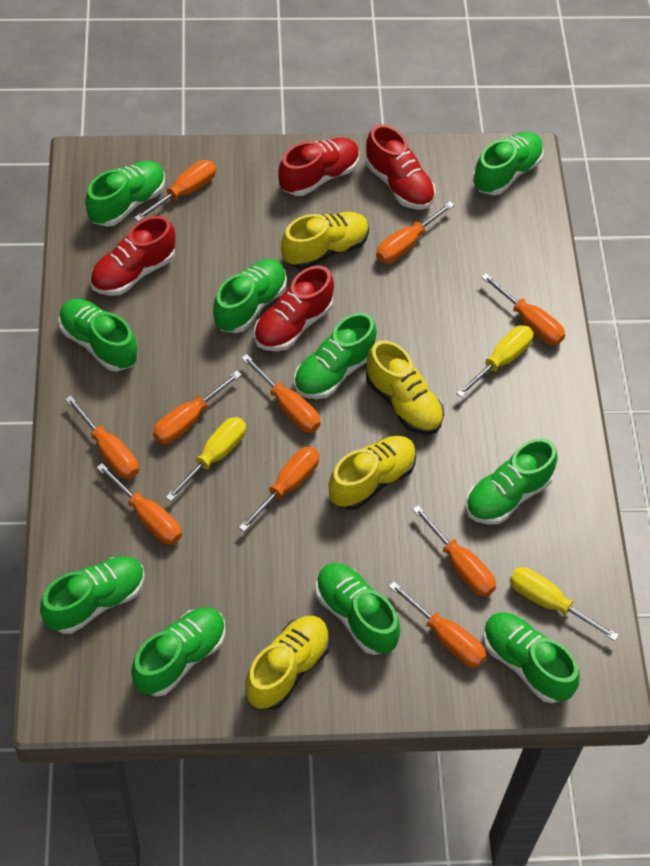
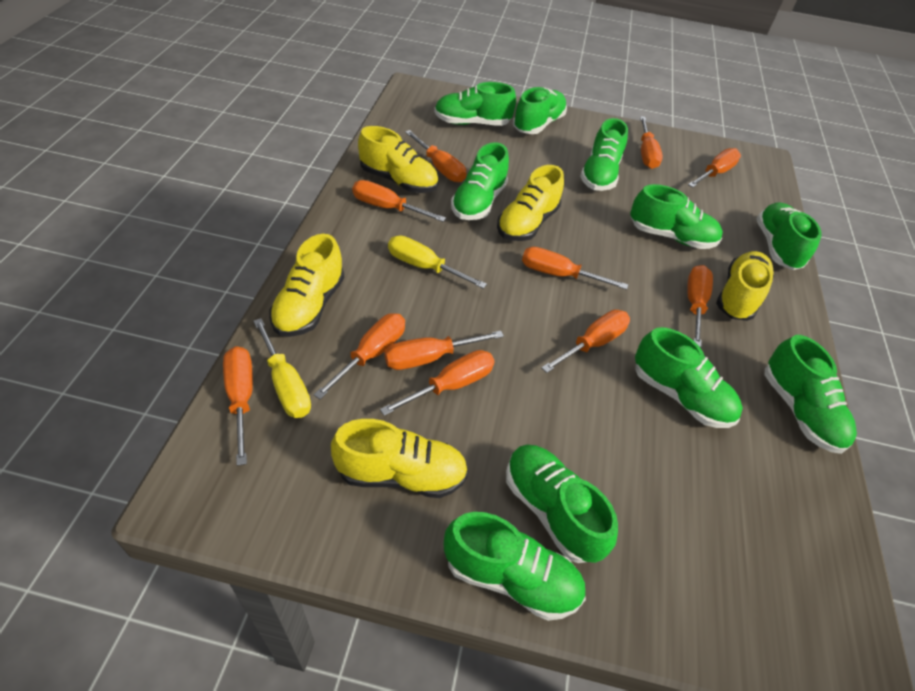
orange screwdriver: [65,396,139,479] [96,463,182,545] [134,160,216,222] [153,371,242,444] [239,447,320,532] [241,354,320,433] [376,201,455,263] [388,581,487,668] [412,505,496,597] [481,273,565,345] = 10 -> [223,346,253,466] [314,313,405,399] [352,180,446,222] [380,350,495,416] [384,331,504,370] [405,130,466,182] [522,247,628,290] [541,310,630,373] [640,116,663,169] [687,265,713,347] [688,148,741,188] = 11
red shoe: [90,216,175,296] [254,265,334,351] [278,138,360,196] [365,124,435,210] = 4 -> none = 0
yellow screwdriver: [165,417,246,501] [456,325,533,398] [510,567,619,641] = 3 -> [253,318,311,418] [388,235,487,289] = 2
yellow shoe: [245,616,330,710] [281,212,369,269] [329,436,416,510] [366,340,444,435] = 4 -> [269,234,344,337] [331,419,468,498] [358,126,438,193] [497,165,564,241] [716,251,774,321] = 5

